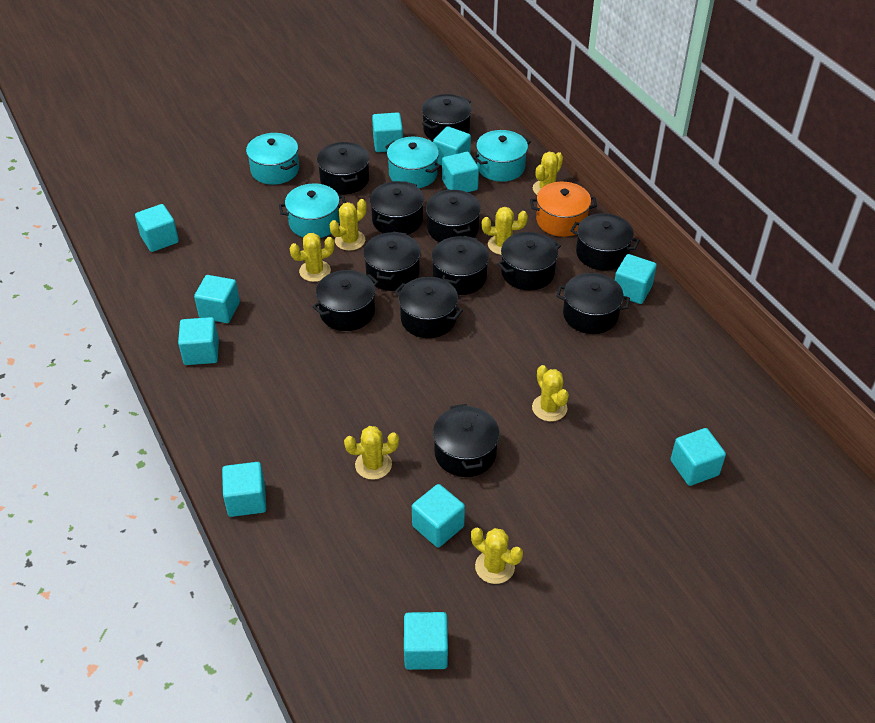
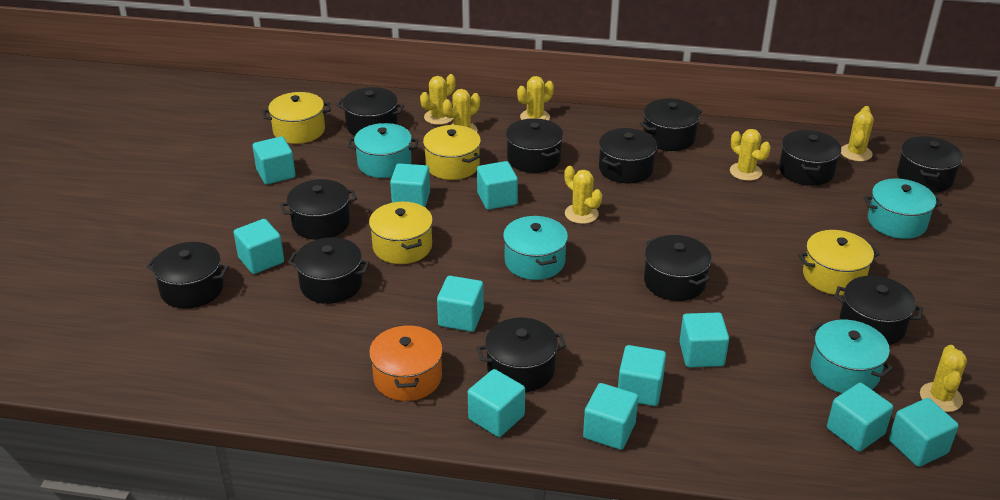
yellow pot: none = 0 -> [263,92,331,144] [369,202,433,264] [423,125,481,180] [798,230,880,295] = 4

